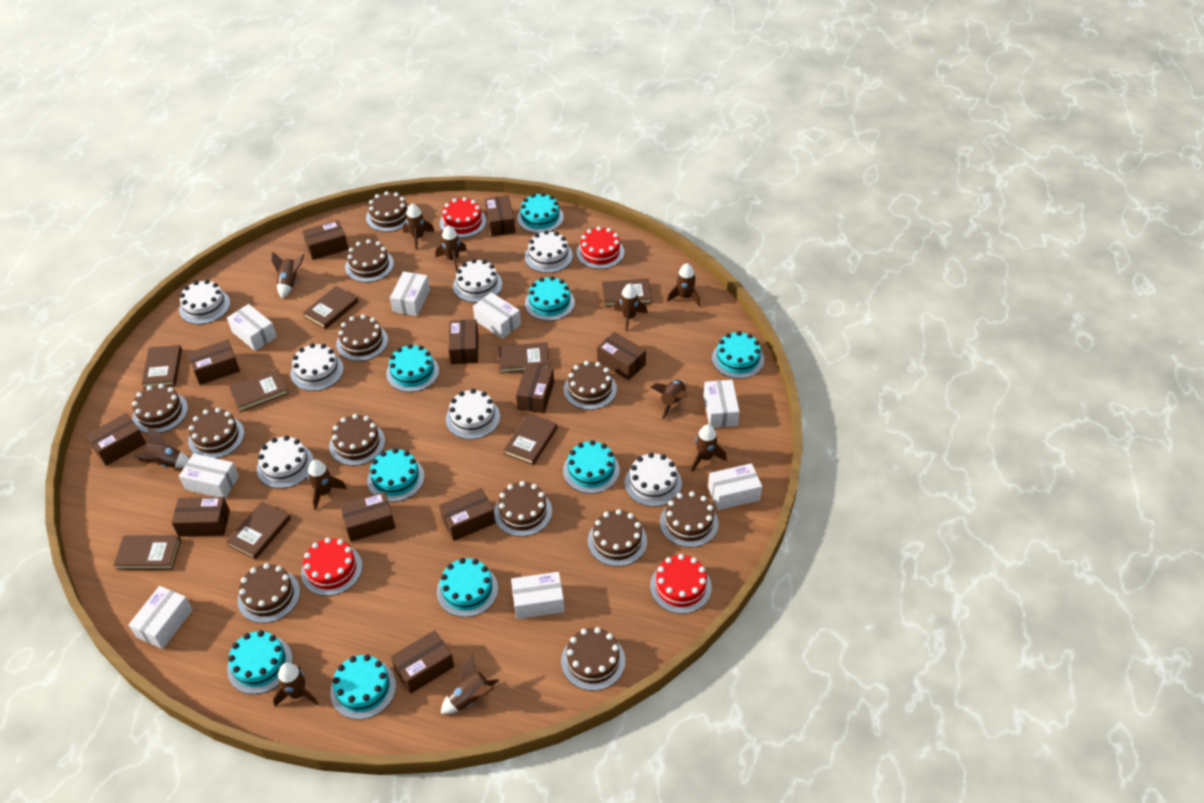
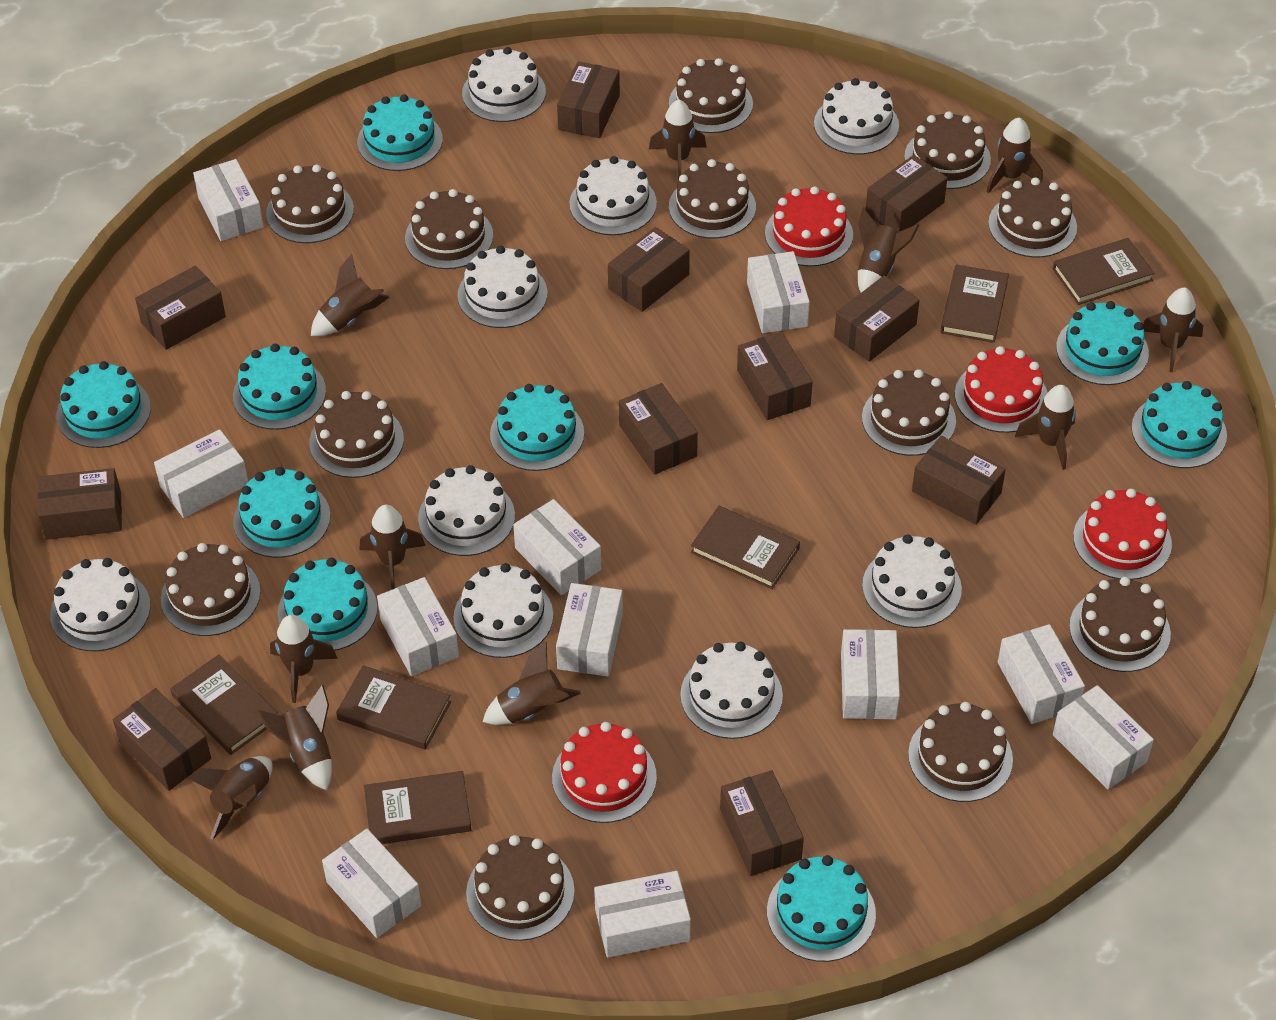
brown book: [113,535,181,570] [141,345,182,388] [226,501,291,560] [229,369,289,412] [303,286,358,329] [498,342,550,373] [504,413,558,465] [602,278,652,307] = 8 -> [170,654,278,755] [336,665,451,750] [364,771,471,844] [691,506,800,589] [940,265,1009,343] [1053,238,1155,305] = 6
white box: [129,586,193,649] [179,453,239,499] [227,304,277,351] [390,271,430,316] [473,292,521,339] [511,572,564,619] [703,380,740,428] [708,463,762,510] = 8 -> [154,429,248,518] [193,159,264,241] [322,829,421,938] [377,577,459,676] [513,499,601,595] [556,583,623,677] [594,871,691,958] [747,251,810,333] [841,629,900,719] [998,624,1085,724] [1053,685,1154,789] = 11
white cake: [179,280,230,324] [257,435,314,488] [291,343,344,391] [446,389,500,439] [453,259,502,303] [525,230,573,273] [625,453,682,507] = 7 -> [50,558,151,651] [418,465,515,556] [453,563,553,658] [458,246,548,328] [462,47,546,122] [569,156,657,235] [680,642,783,739] [814,78,899,155] [862,534,962,628] = 9

